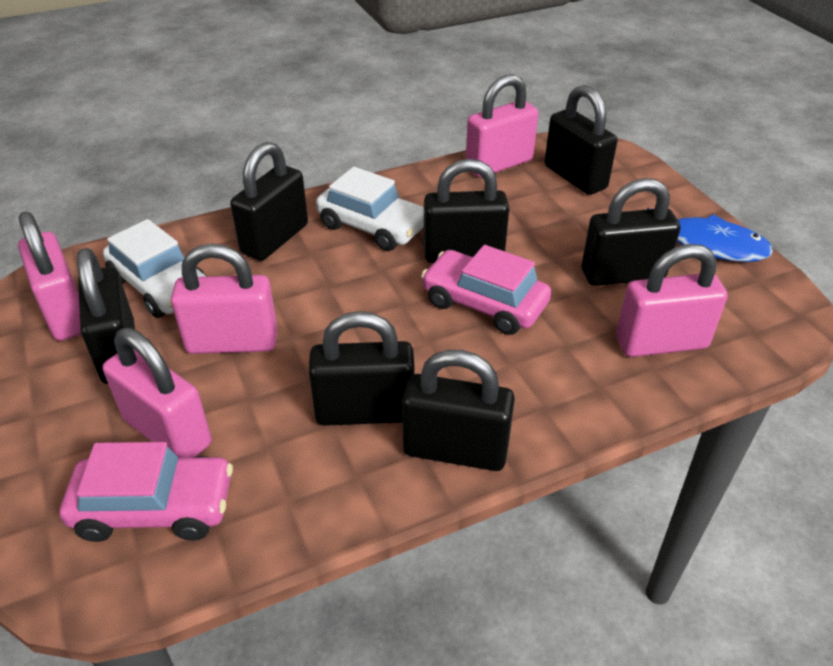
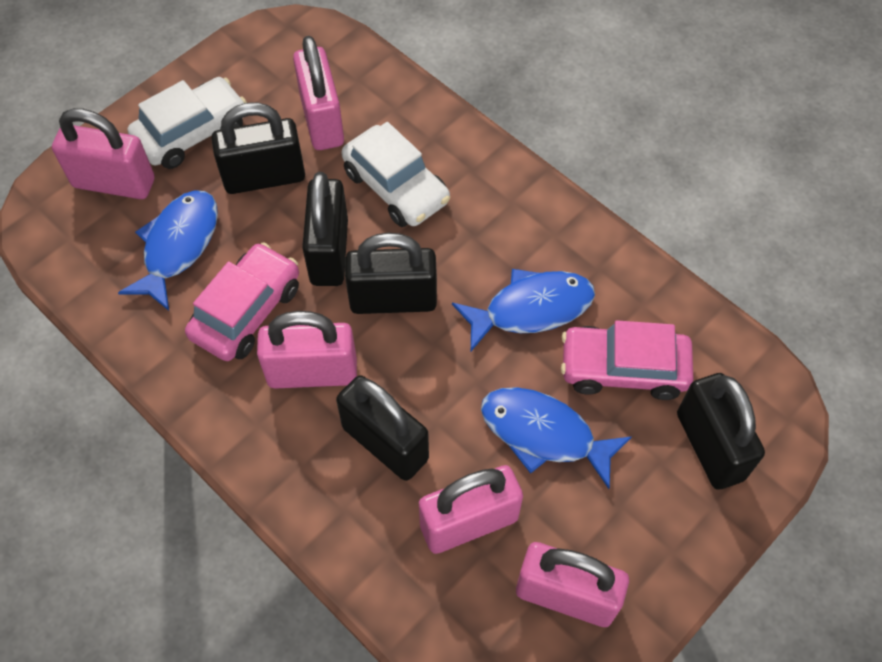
black padlock: [77,248,135,384] [230,142,308,261] [309,311,415,426] [402,350,515,471] [424,159,509,263] [545,85,618,195] [582,178,680,286] = 7 -> [211,102,305,194] [302,172,348,286] [336,375,429,481] [345,233,437,314] [677,373,765,490] = 5
blue fish: [647,208,773,262] = 1 -> [118,190,218,311] [452,269,595,351] [481,387,632,489] = 3

